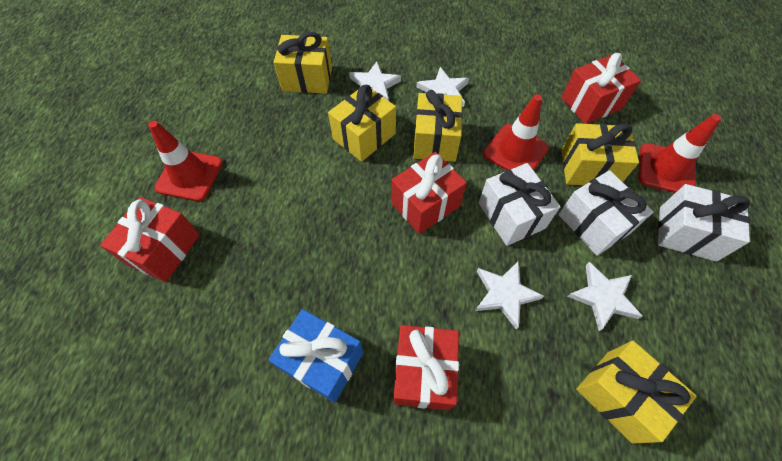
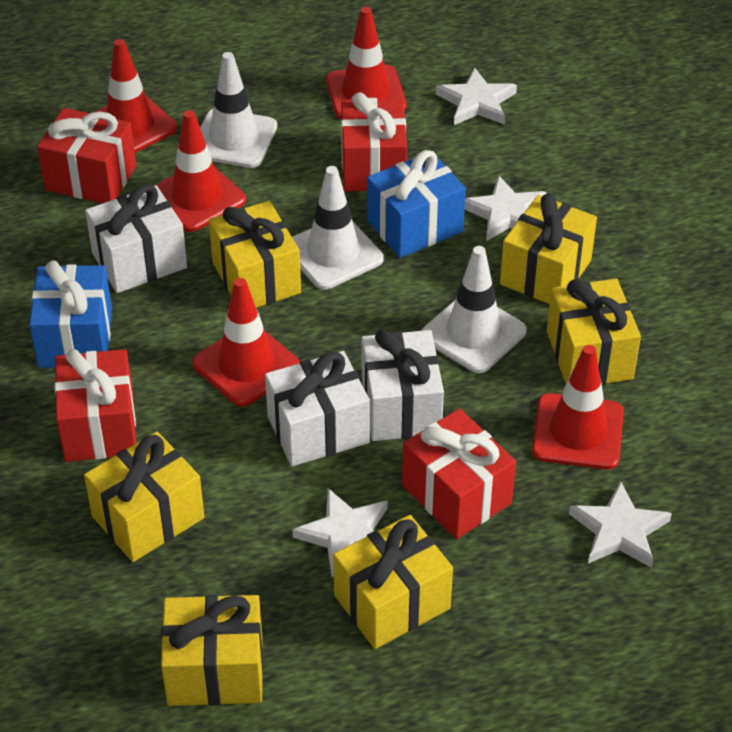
blue gift: [269,309,363,403] = 1 -> [29,260,112,368] [367,150,466,258] = 2
red traffic cone: [148,121,223,201] [483,94,549,170] [638,114,721,193] = 3 -> [95,39,177,153] [154,110,246,232] [192,278,300,407] [326,7,407,119] [532,345,624,470] = 5
white traffic cone: none = 0 -> [200,52,277,168] [292,166,384,290] [421,246,527,373] = 3
yellow gift: [274,32,332,94] [328,85,396,162] [413,90,463,162] [561,123,639,185] [576,341,696,444] = 5 -> [84,432,204,562] [161,595,263,706] [209,201,301,308] [333,515,453,649] [500,193,597,304] [547,279,641,385] = 6

